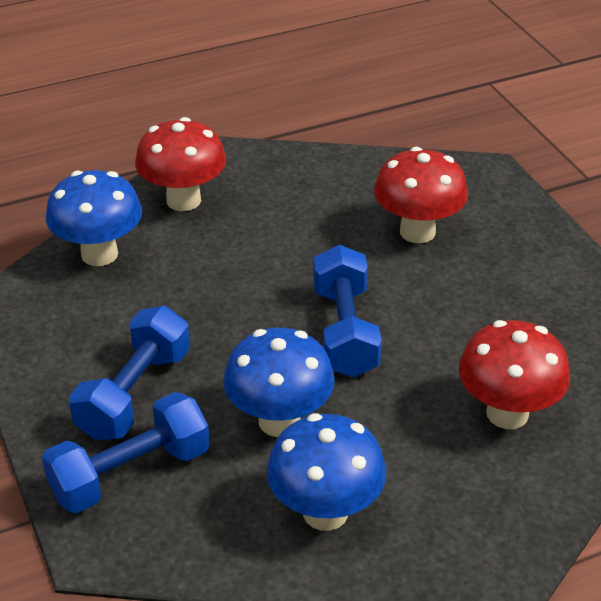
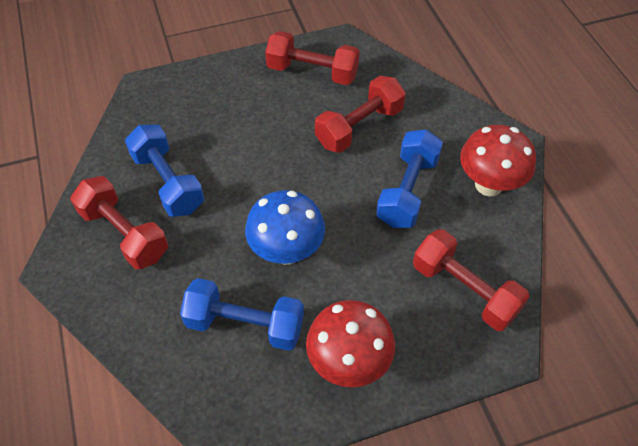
blue mushroom: [46,170,142,266] [223,327,335,437] [266,413,386,531] = 3 -> [245,190,325,265] = 1
red dumbbell: none = 0 -> [70,176,168,269] [265,31,360,85] [315,76,406,153] [413,229,530,331] = 4
red mushroom: [135,117,226,211] [374,147,468,243] [459,320,570,429] = 3 -> [306,300,395,387] [460,125,536,196] = 2

